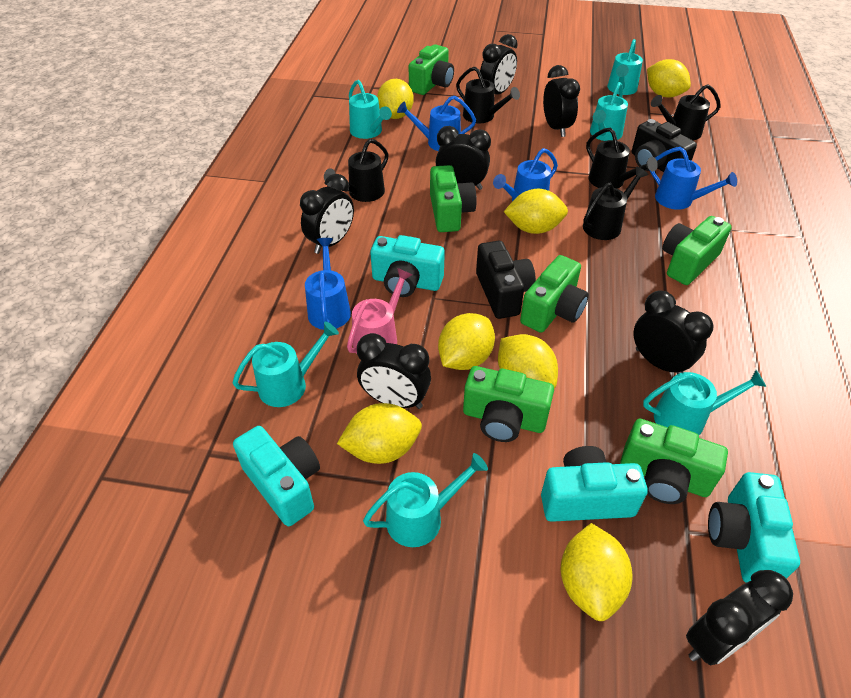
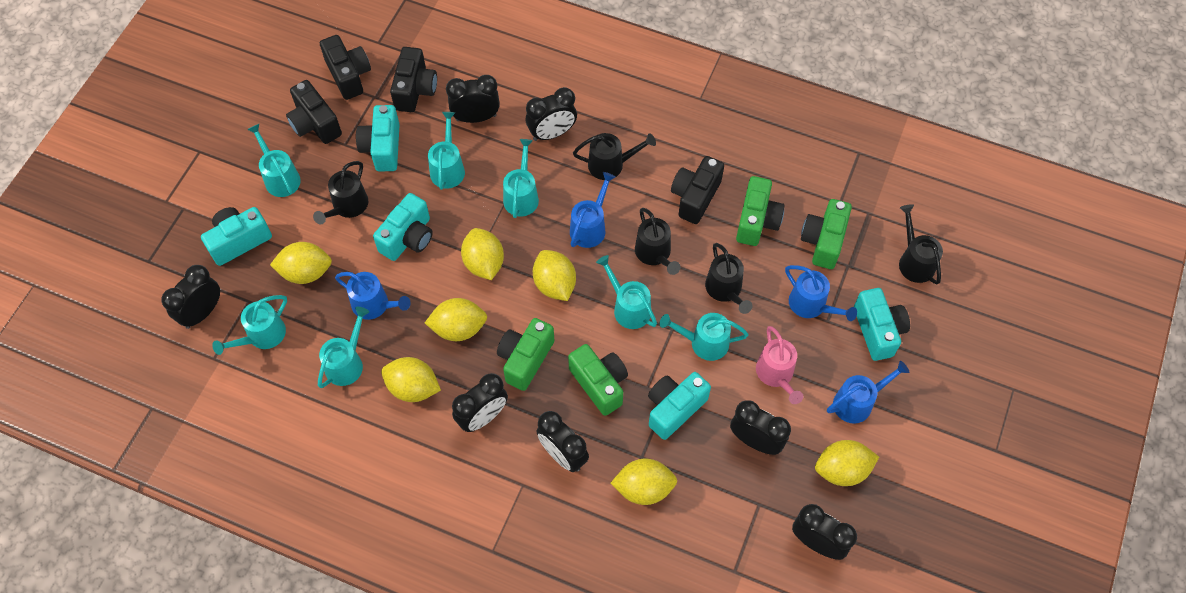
black camera: [476,241,536,319] [632,119,697,172] = 2 -> [286,80,342,144] [320,35,371,100] [390,47,437,112] [671,156,724,224] = 4
green camera: [409,44,454,95] [430,165,477,232] [463,366,554,442] [520,255,589,333] [620,419,728,504] [662,216,732,285] = 6 -> [497,318,554,391] [568,344,628,416] [736,176,785,246] [801,199,852,269] = 4
turquoise camera: [233,426,320,526] [370,235,445,297] [541,446,648,522] [708,472,800,583] = 4 -> [201,207,272,266] [356,105,400,171] [373,193,433,261] [648,372,711,440] [854,288,910,361] = 5
turquoise watering can: [232,322,339,407] [349,80,392,139] [363,453,488,547] [590,82,628,141] [607,39,643,95] [643,370,766,435] = 6 -> [212,295,287,355] [247,124,301,197] [318,307,369,388] [428,112,465,190] [503,139,539,218] [596,255,657,329] [660,313,749,361] = 7

